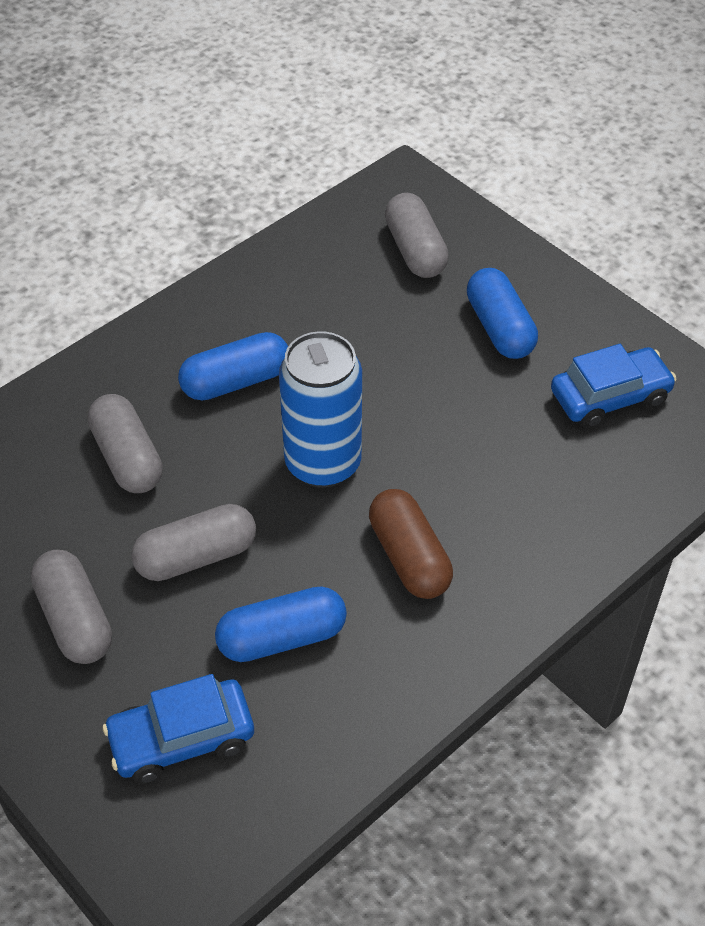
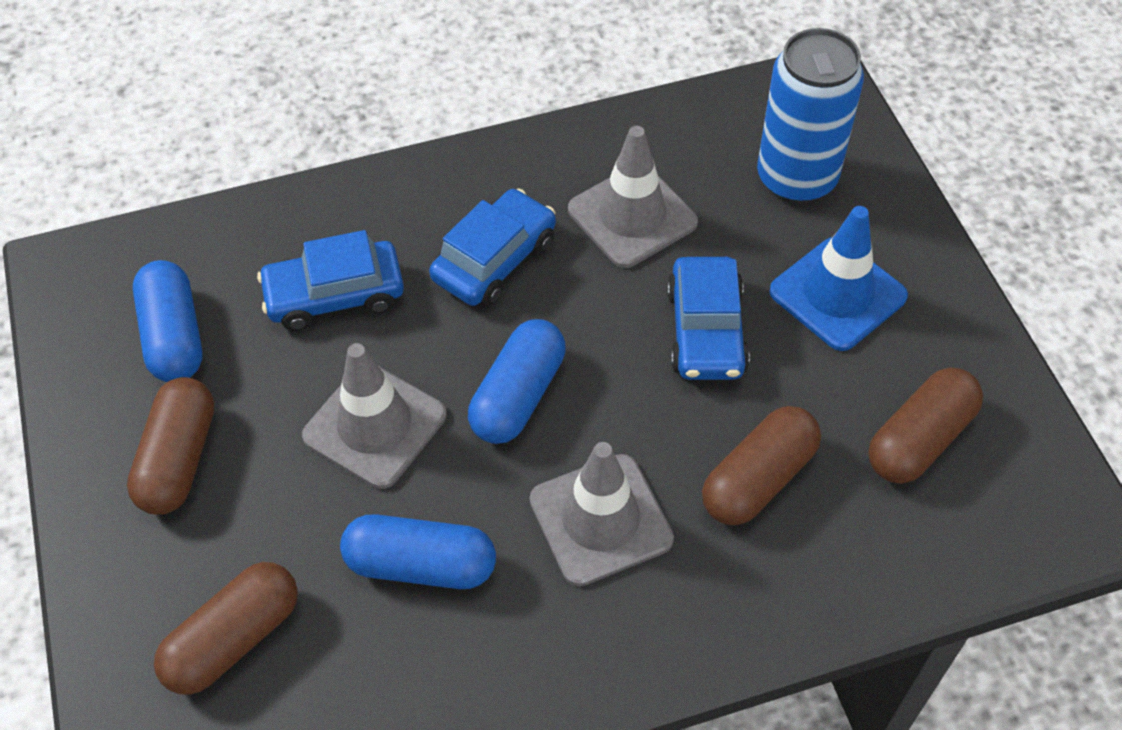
blue car: [103,674,254,784] [551,344,676,428] = 2 -> [257,230,404,331] [429,188,556,306] [667,257,750,380] = 3
blue traffic cone: none = 0 -> [769,206,908,351] = 1
brown capsule: [369,489,453,599] = 1 -> [127,377,214,515] [154,562,298,695] [702,406,821,525] [868,368,983,484] = 4
grey capsule: [31,550,112,664] [87,394,163,493] [131,504,256,581] [385,193,449,278] = 4 -> none = 0
grey traffic cone: none = 0 -> [302,343,447,489] [530,442,674,586] [568,126,698,268] = 3

